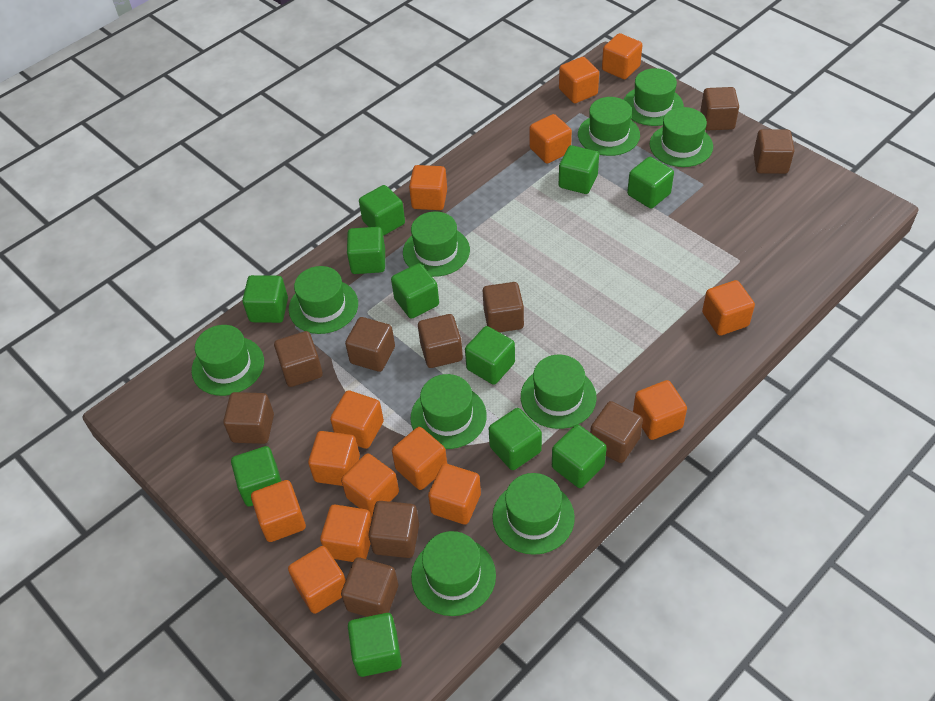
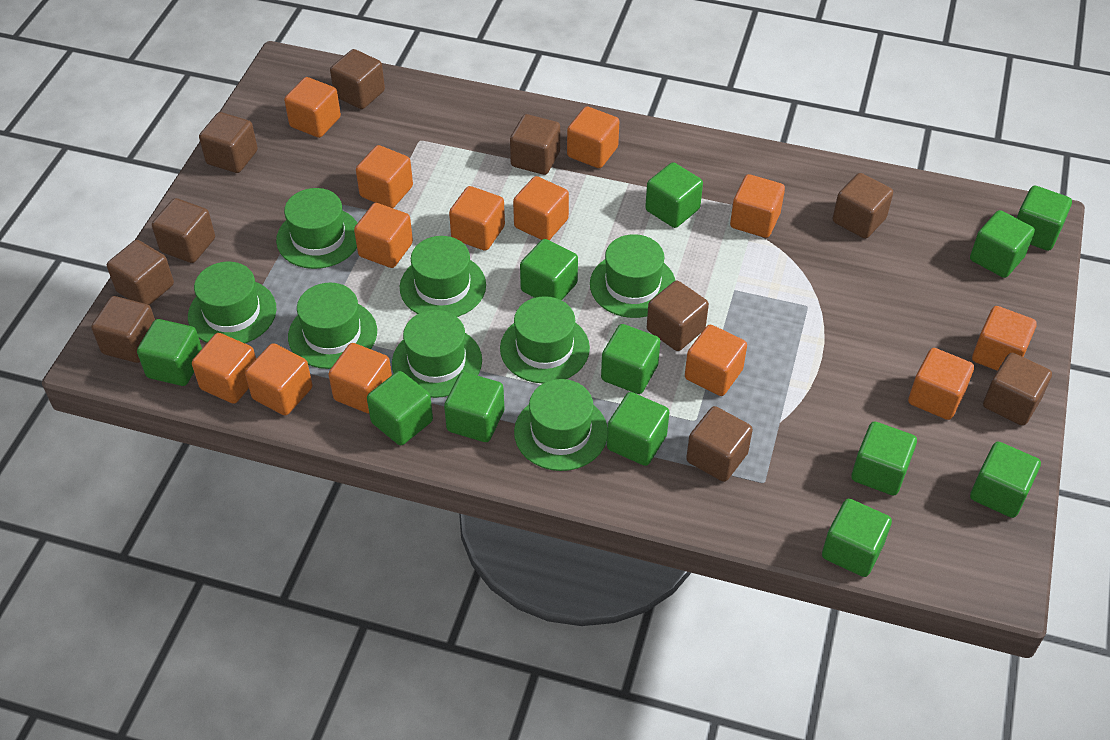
green cube: [231,446,281,506] [242,275,288,323] [347,227,385,274] [348,613,402,677] [359,185,405,236] [391,263,439,319] [465,326,515,385] [489,408,542,470] [552,425,607,488] [559,145,599,194] [627,157,674,209] = 11 -> [137,319,202,386] [367,371,433,445] [444,372,504,442] [520,239,578,300] [601,324,660,394] [607,392,669,466] [645,162,703,228] [822,499,892,577] [851,421,917,495] [970,210,1035,278] [970,442,1041,518] [1017,186,1072,251] = 12
green hat: [192,325,264,396] [289,266,358,334] [403,211,470,277] [411,374,487,449] [411,531,496,616] [492,473,575,555] [521,355,597,429] [578,97,640,156] [624,68,684,126] [650,107,713,167] = 10 -> [188,262,276,343] [276,188,357,269] [288,283,377,369] [392,310,482,398] [400,236,486,317] [500,296,590,383] [514,379,608,471] [590,234,676,318] = 8
orange cube: [251,480,306,542] [288,546,346,614] [308,431,360,486] [320,505,372,562] [330,391,384,449] [341,453,399,517] [392,427,447,490] [409,165,447,210] [428,463,481,525] [530,114,572,164] [559,57,599,103] [602,33,642,79] [633,380,687,440] [702,280,755,336] = 14 -> [192,333,256,404] [245,343,313,415] [284,77,341,138] [328,343,392,414] [354,203,413,268] [356,145,413,208] [449,186,505,251] [513,176,569,240] [567,106,619,168] [685,325,747,396] [730,174,785,238] [908,348,974,420] [972,306,1037,371] = 13

